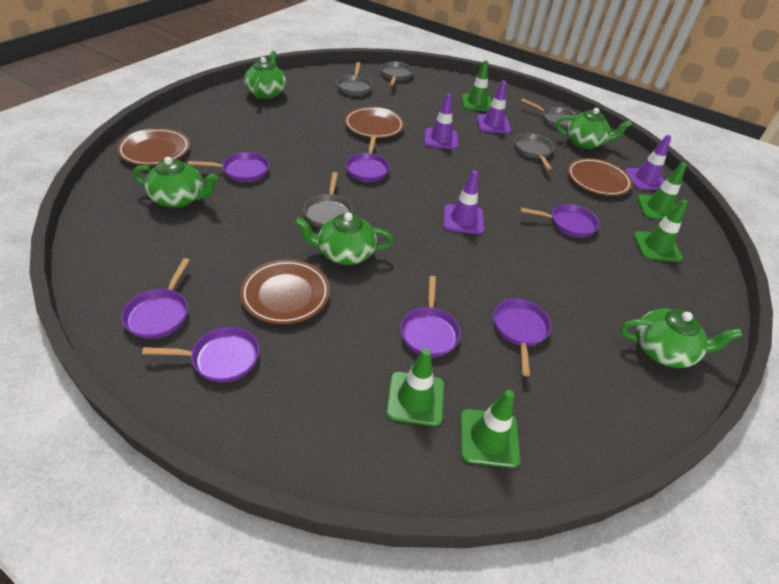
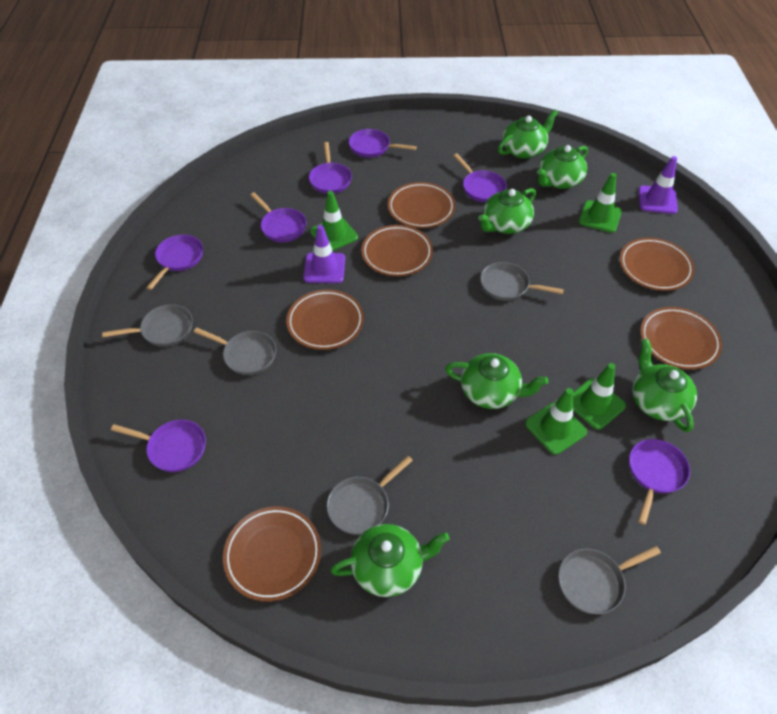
brown plate: [117,128,190,166] [240,259,330,324] [344,107,404,138] [567,158,633,196] = 4 -> [223,506,321,602] [286,289,364,350] [361,225,433,276] [388,182,455,228] [620,238,695,291] [640,307,722,370] = 6
green teapot: [133,157,218,208] [244,51,286,99] [294,212,394,265] [556,108,632,149] [620,309,742,368] = 5 -> [330,524,450,597] [445,353,548,409] [478,188,536,234] [498,109,558,159] [537,145,588,189] [632,339,697,432] = 6
green traffic cone: [386,348,444,426] [460,390,521,468] [462,60,492,111] [633,199,688,262] [637,163,687,220] = 5 -> [310,191,358,251] [525,388,587,455] [573,363,626,430] [579,173,622,233] = 4
purple traffic cone: [424,93,458,149] [444,171,484,234] [477,80,511,133] [625,135,671,190] = 4 -> [303,225,345,283] [638,156,678,214] = 2

